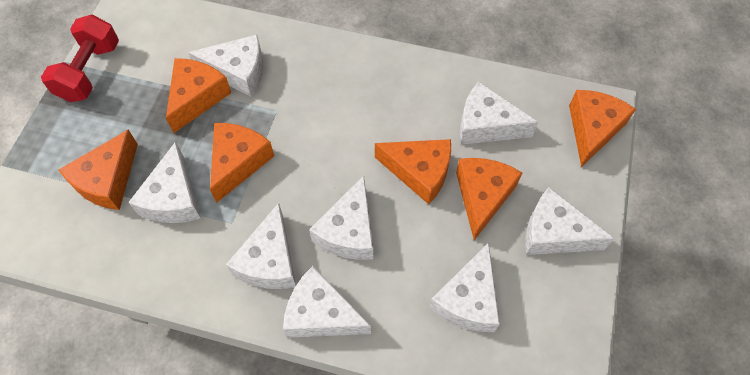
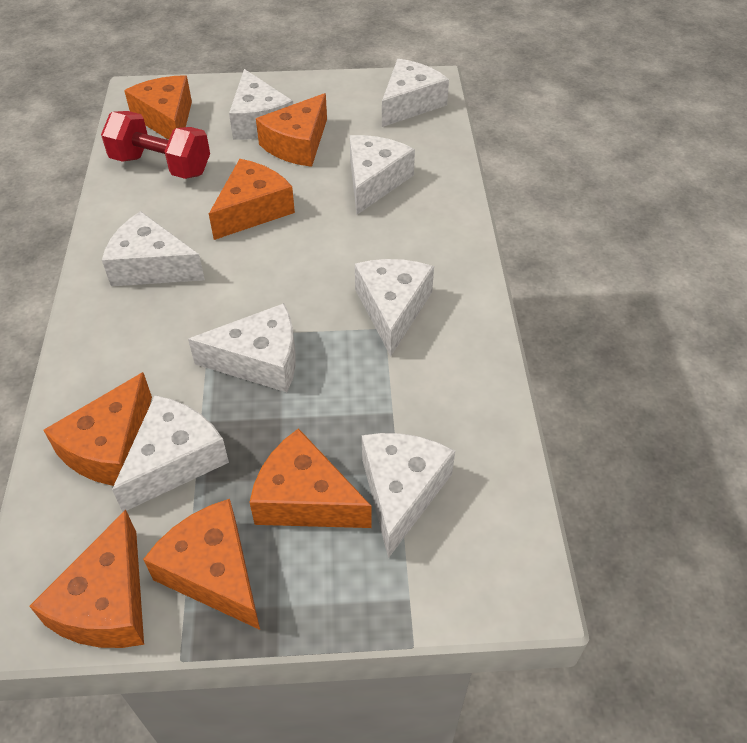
orange cheese: [59,130,138,210] [166,58,231,133] [210,123,274,203] [375,139,451,204] [456,158,523,240] [569,90,636,167] = 6 -> [29,510,144,648] [43,372,152,486] [124,75,192,140] [143,499,260,630] [209,159,295,240] [249,428,372,528] [256,93,327,167] = 7

